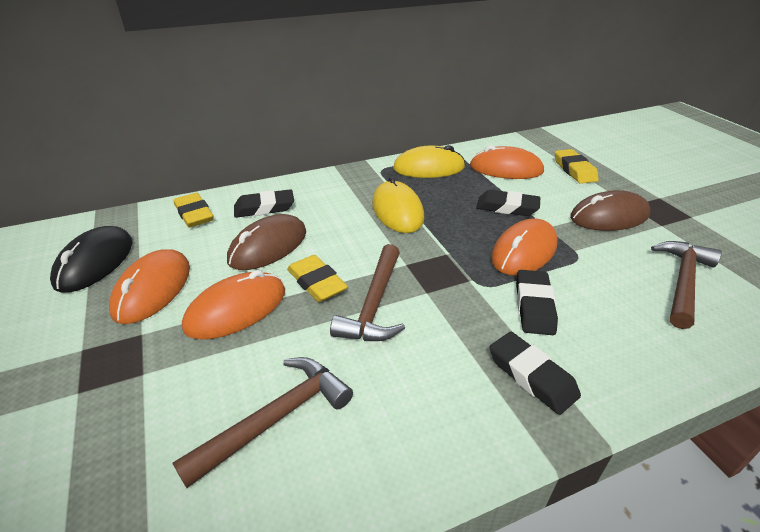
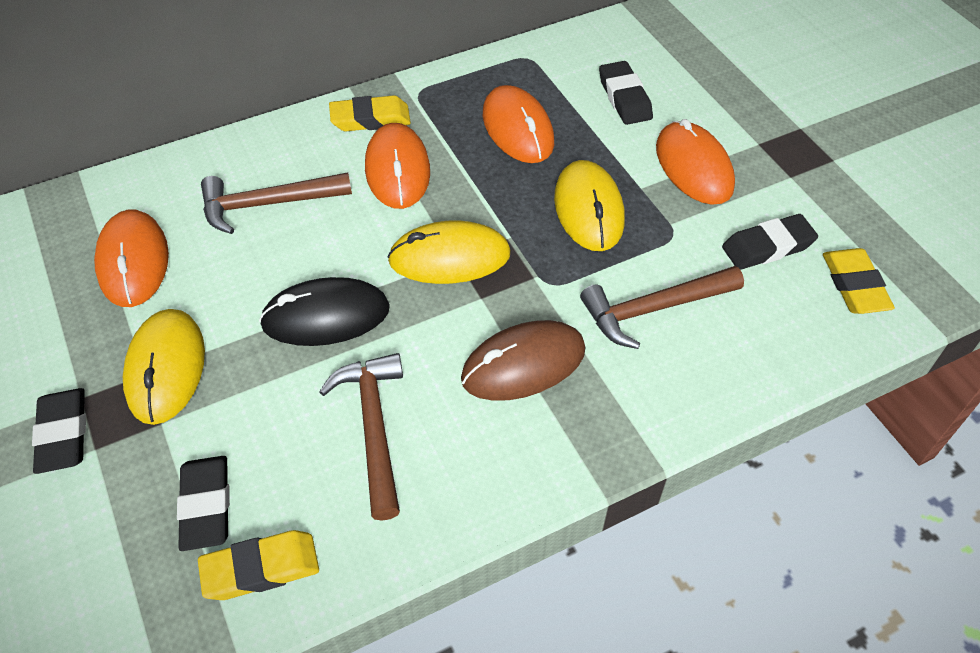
brown mouse: [227,214,306,270] [570,190,651,231] = 2 -> [461,320,585,401] = 1
yellow mouse: [372,176,424,233] [393,145,465,178] = 2 -> [123,309,205,425] [387,220,511,284] [554,160,625,251] = 3

